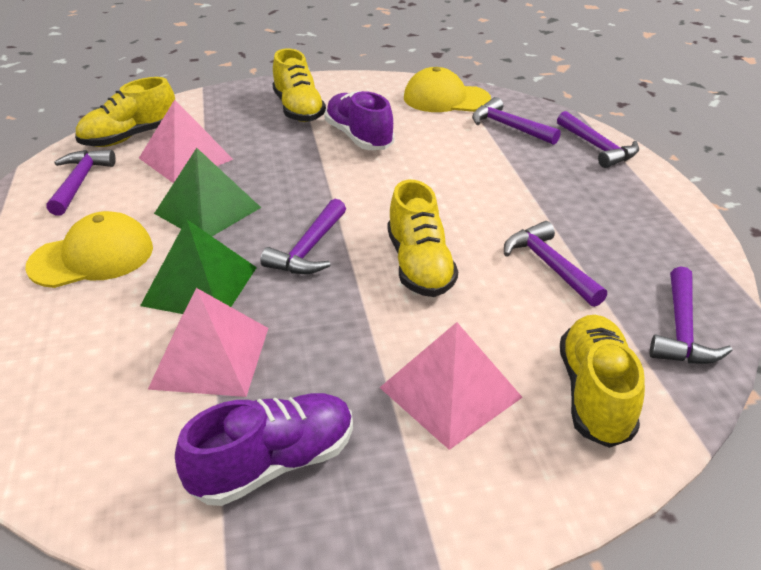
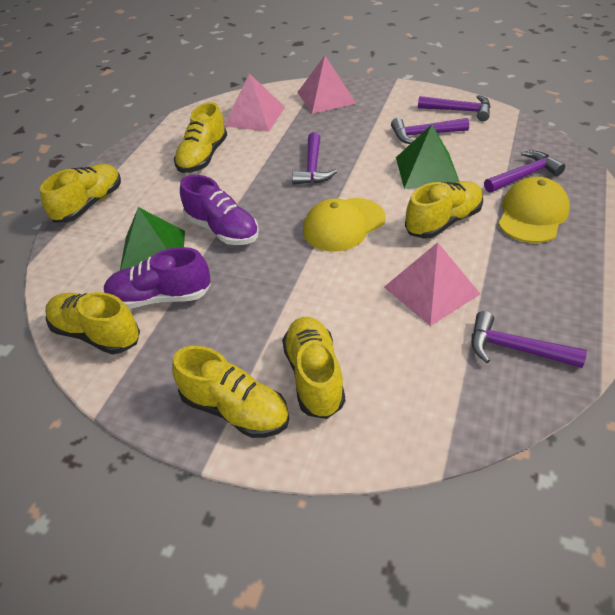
purple hammer: [46,150,115,216] [260,199,346,274] [472,97,561,145] [504,221,607,307] [557,111,639,168] [650,266,733,364] = 6 -> [292,132,337,185] [391,118,469,144] [418,95,490,122] [472,311,587,368] [484,151,565,193] = 5
yellow shoe: [75,77,175,147] [272,48,326,122] [388,180,458,297] [560,315,645,448] = 4 -> [40,164,121,223] [45,292,140,354] [172,346,289,438] [174,102,227,173] [282,317,345,419] [405,181,483,239] = 6

